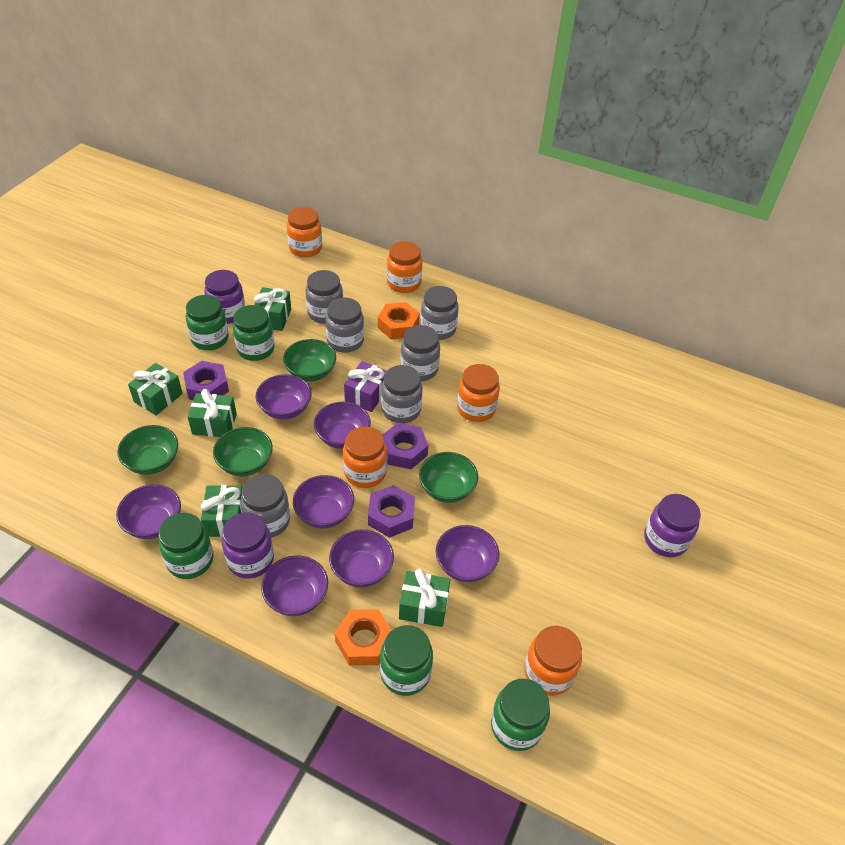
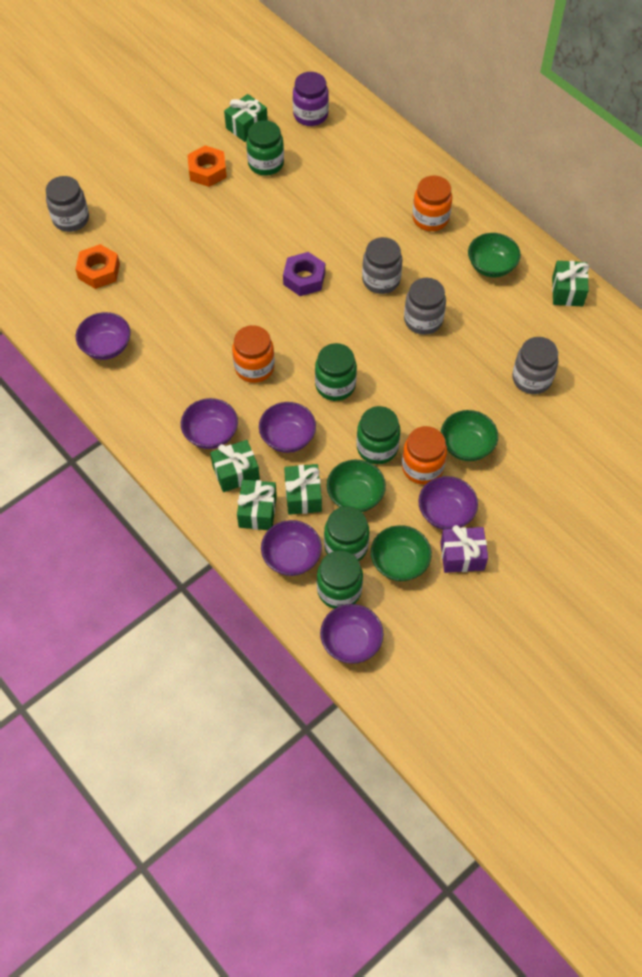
grey jar: [240,474,290,537] [306,270,343,324] [326,298,364,353] [381,365,423,423] [400,325,440,381] [420,286,459,340] = 6 -> [46,176,89,232] [362,237,402,294] [404,278,446,335] [512,337,558,394] = 4
orange jar: [287,207,322,258] [343,426,387,488] [387,241,423,293] [457,364,500,422] [524,626,582,696] = 5 -> [232,325,275,383] [402,426,447,485] [412,175,452,231] = 3
purple bowl: [116,484,181,539] [256,374,311,420] [261,555,328,616] [293,475,354,528] [314,402,371,449] [329,529,394,588] [436,525,499,582] = 7 -> [76,312,131,360] [181,398,238,449] [259,402,316,453] [261,520,322,576] [320,604,384,664] [418,476,478,530] = 6
purple jar: [204,270,245,324] [222,512,274,579] [644,494,701,557] = 3 -> [293,72,329,126] = 1
purple nut: [183,361,229,400] [368,485,415,538] [383,423,428,469] = 3 -> [283,252,325,296] = 1

